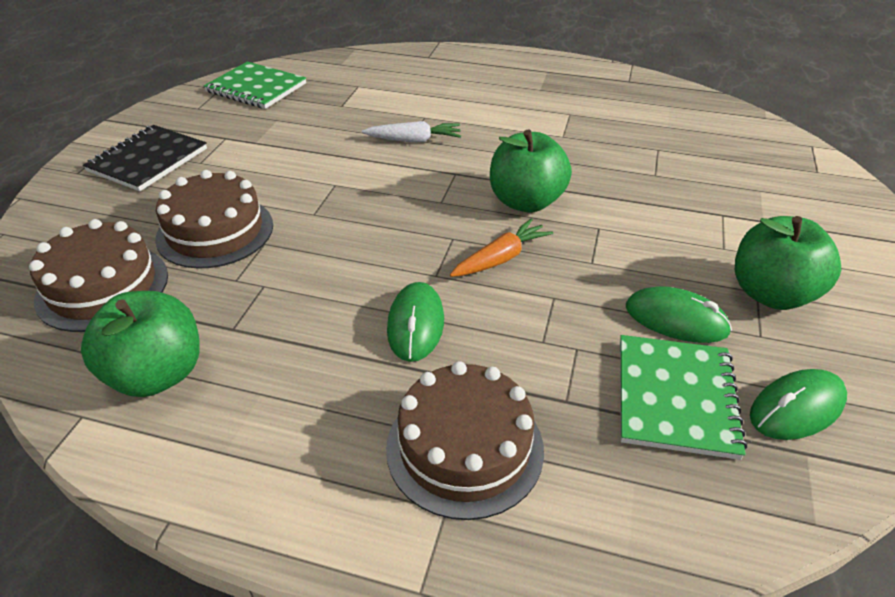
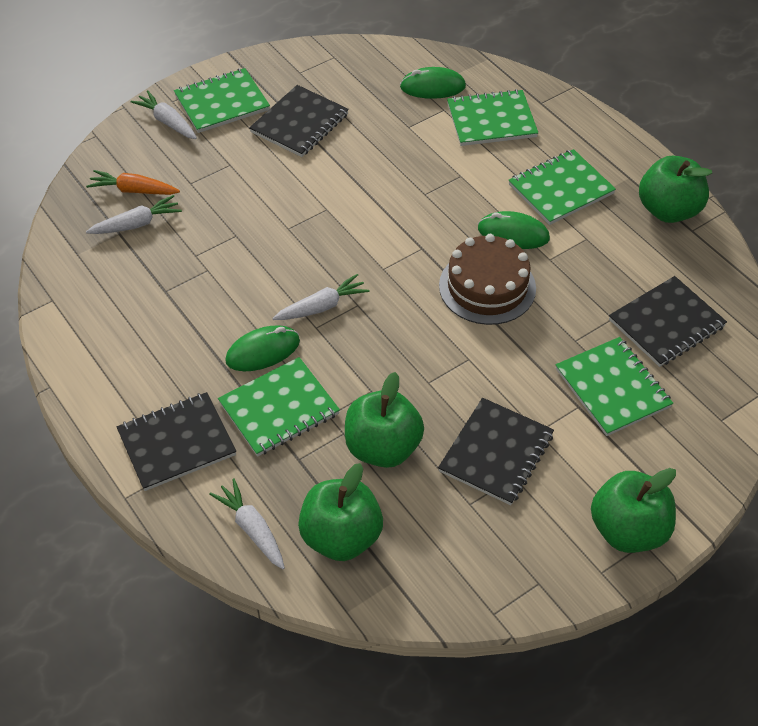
black notebook: [83,125,207,191] = 1 -> [117,392,236,491] [249,85,349,157] [438,398,554,505] [609,276,727,367] = 4
brown cake: [29,219,168,332] [155,170,273,269] [386,361,544,520] = 3 -> [439,234,536,325] = 1
green apple: [81,291,200,397] [490,129,572,212] [735,216,841,310] = 3 -> [298,463,383,561] [345,372,424,468] [591,468,676,553] [639,156,712,223] = 4
green notebook: [204,61,306,109] [620,335,747,460] = 2 -> [174,68,270,133] [218,357,340,457] [447,89,538,146] [509,149,616,225] [555,337,673,436] = 5
white carrot: [362,121,461,142] = 1 -> [86,195,182,234] [130,91,197,139] [209,478,285,569] [272,274,369,320] = 4

